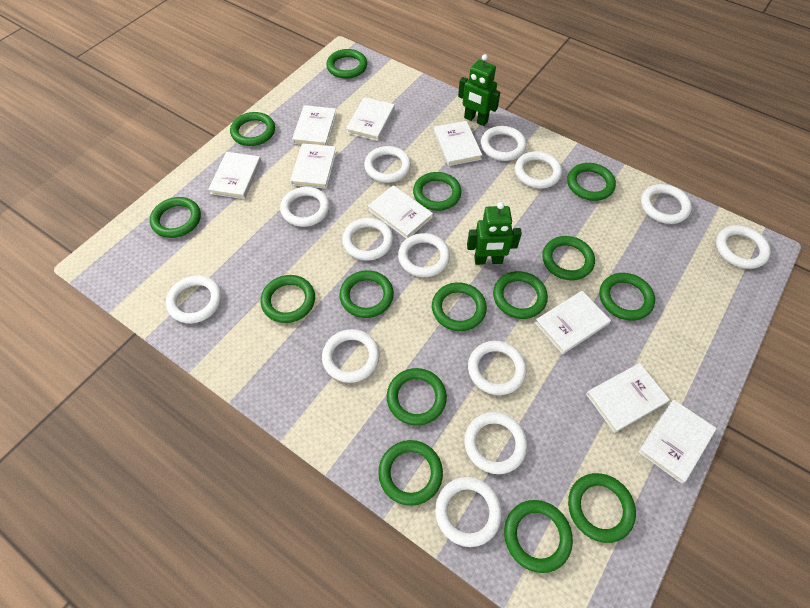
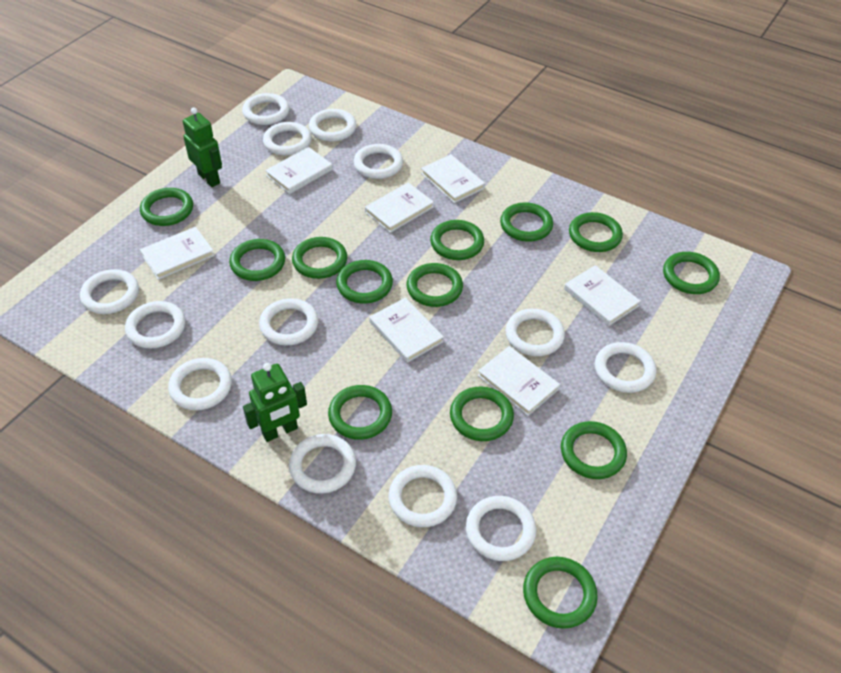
green ring: [150,197,201,238] [230,112,275,146] [260,275,315,323] [326,49,367,79] [339,270,394,318] [378,440,443,506] [387,368,447,426] [413,172,462,211] [432,282,487,331] [493,271,548,319] [504,500,573,573] [542,236,595,280] [567,163,616,201] [568,473,636,543] [600,273,655,321] = 15 -> [140,188,193,226] [229,239,285,281] [292,237,347,279] [328,385,392,440] [336,260,393,304] [406,263,463,307] [430,220,484,260] [450,386,514,441] [500,202,553,242] [523,557,598,629] [561,421,627,479] [569,212,623,252] [663,252,720,294] = 13
white book: [208,152,261,199] [290,143,337,189] [292,105,337,146] [346,97,395,141] [368,185,433,239] [434,121,482,166] [535,291,611,354] [586,363,670,433] [638,399,717,483] = 9 -> [140,227,215,280] [265,147,333,194] [365,182,434,233] [369,298,444,363] [421,154,485,203] [478,346,560,416] [564,265,641,326] = 7

